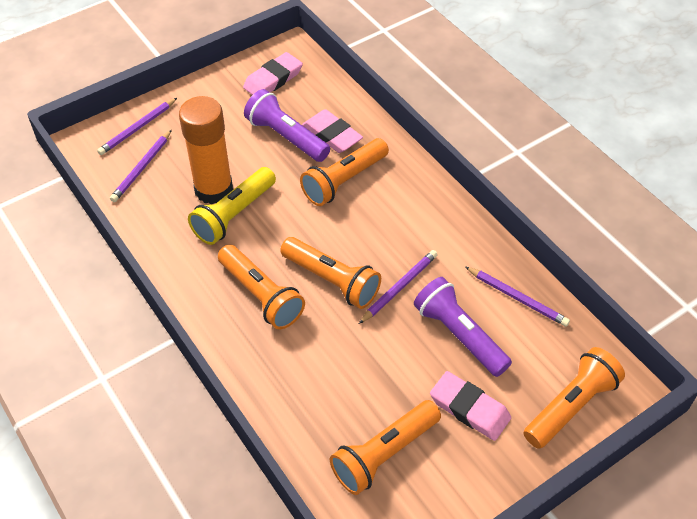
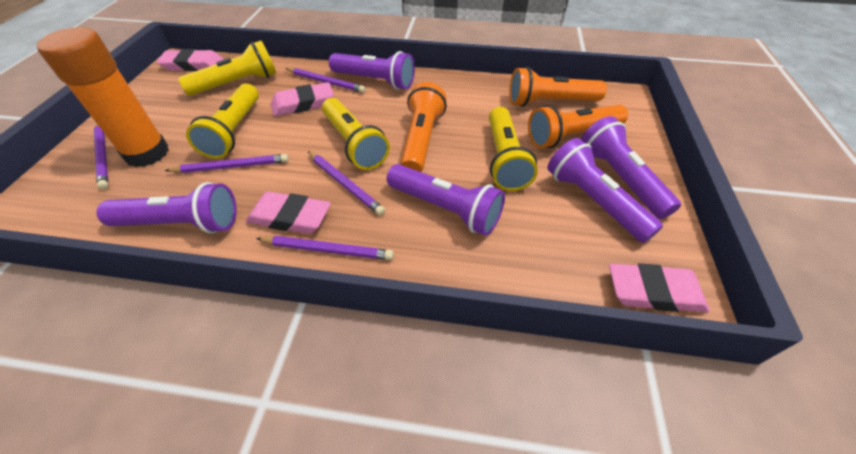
orange flashlight: [218,245,305,329] [280,237,381,309] [300,138,389,206] [330,400,441,495] [523,347,625,449] = 5 -> [400,82,447,172] [509,67,607,107] [528,105,628,148] = 3
pink eraser: [243,52,303,95] [302,109,363,153] [430,371,511,441] = 3 -> [157,49,223,71] [246,191,331,234] [271,82,334,116] [609,263,709,312] = 4
purple flashlight: [244,89,330,162] [414,277,512,377] = 2 -> [96,182,237,234] [329,51,415,90] [387,164,505,236] [547,138,663,243] [581,116,681,219] = 5
purple pencil: [97,98,177,155] [110,130,172,202] [359,250,438,324] [465,267,570,327] = 4 -> [94,123,108,190] [165,154,289,173] [256,236,394,260] [285,68,366,93] [308,151,385,216] = 5
yellow flashlight: [188,167,276,245] = 1 -> [178,41,276,96] [186,84,259,159] [322,98,390,170] [489,107,538,191] = 4

